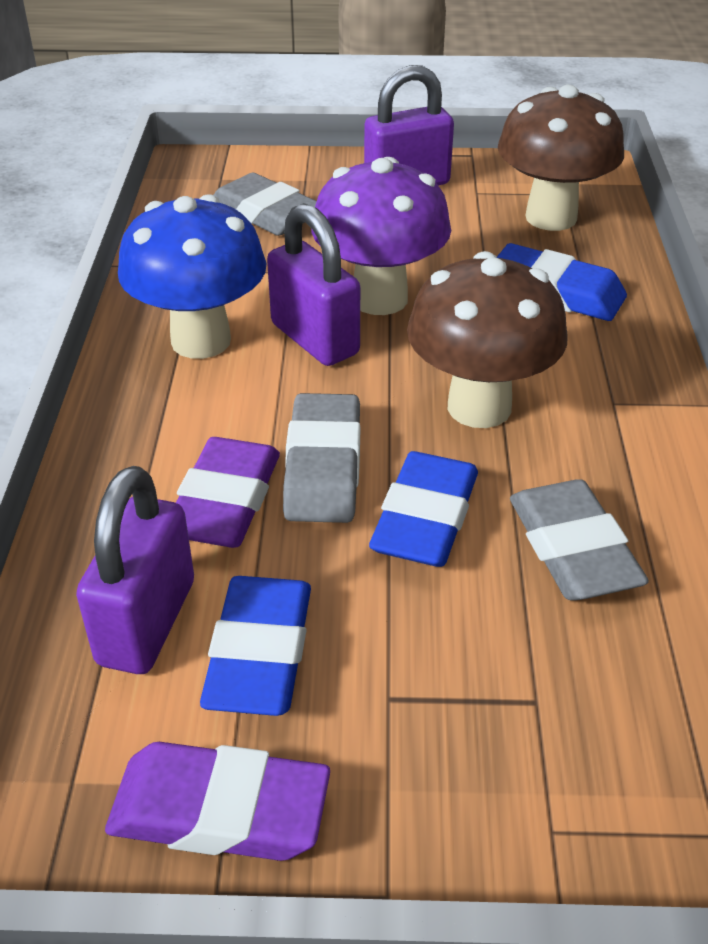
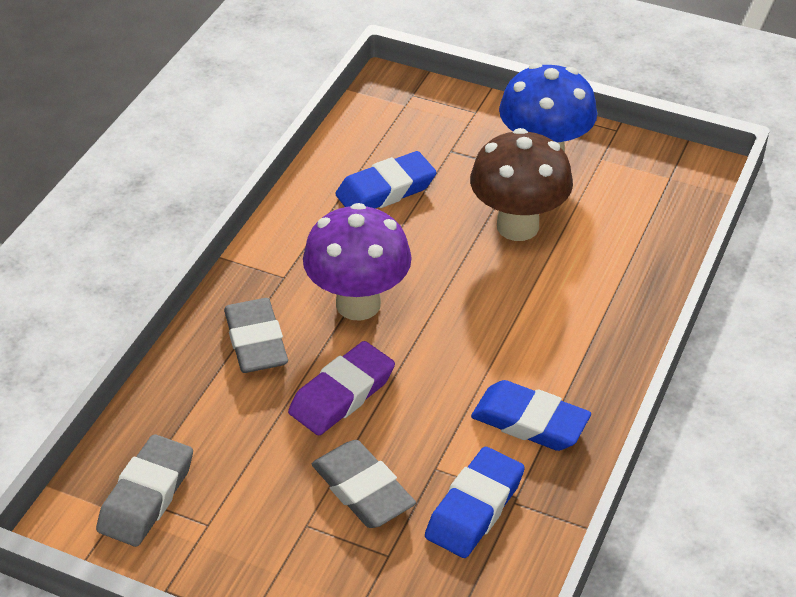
brown mushroom: [407,251,568,428] [498,85,624,231] = 2 -> [470,128,573,241] = 1
purple eraser: [105,742,330,861] [176,437,280,548] = 2 -> [288,341,395,436] = 1
purple padlock: [76,466,194,674] [267,203,360,366] [364,65,454,185] = 3 -> none = 0

